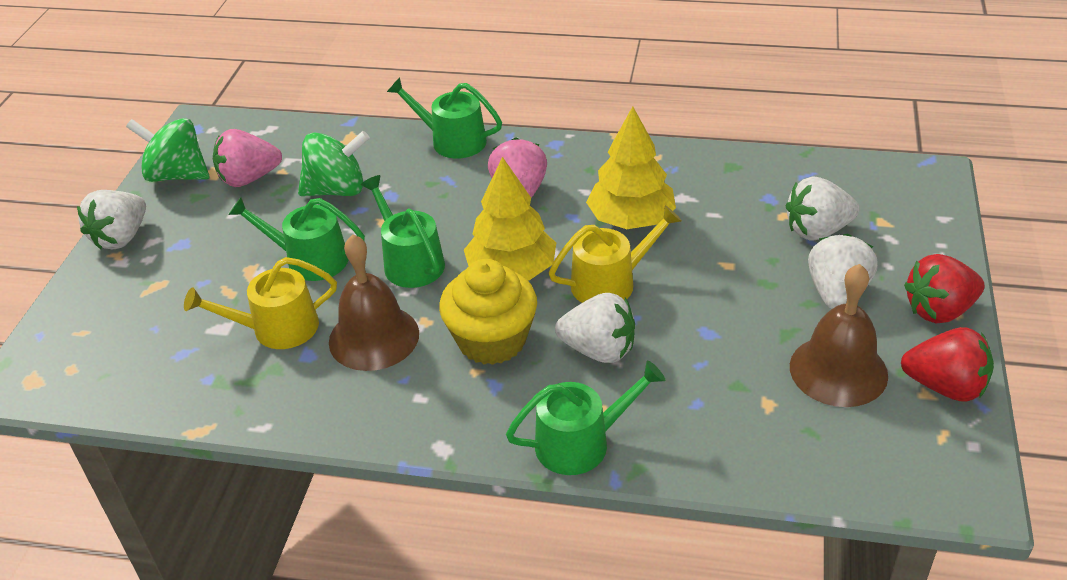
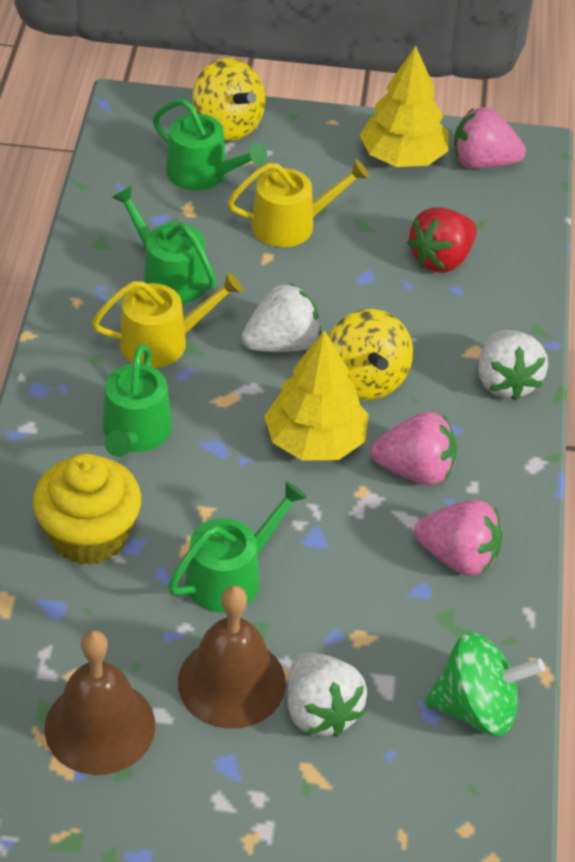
green spinning top: [126,118,209,182] [298,131,370,196] = 2 -> [425,632,545,736] = 1
pink strawberry: [213,129,282,187] [488,137,547,198] = 2 -> [371,412,457,485] [414,500,502,576] [454,107,526,169] = 3
red strawberry: [901,327,994,402] [904,254,985,323] = 2 -> [407,207,477,273] = 1
white strawberry: [77,190,146,250] [555,293,635,363] [786,177,860,240] [808,234,878,309] = 4 -> [242,283,321,352] [287,652,367,737] [478,330,548,401] = 3
yellow spinning top: none = 0 -> [192,58,265,140] [328,309,413,400] = 2

